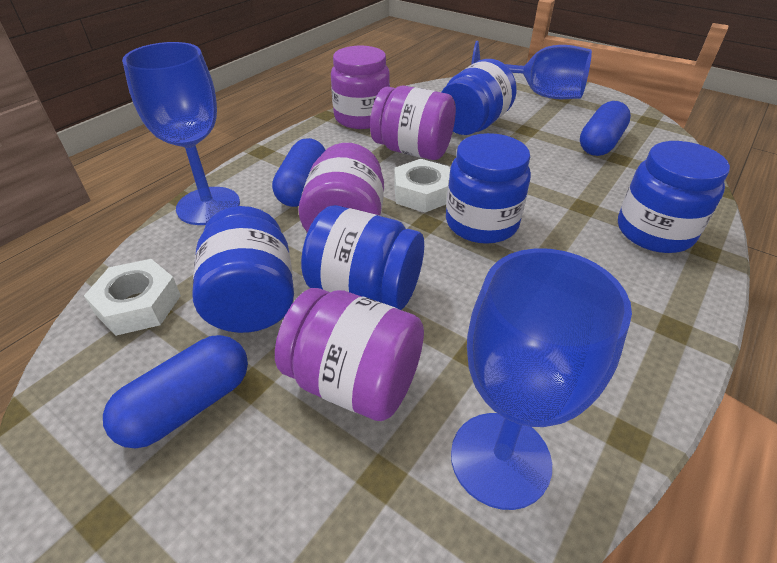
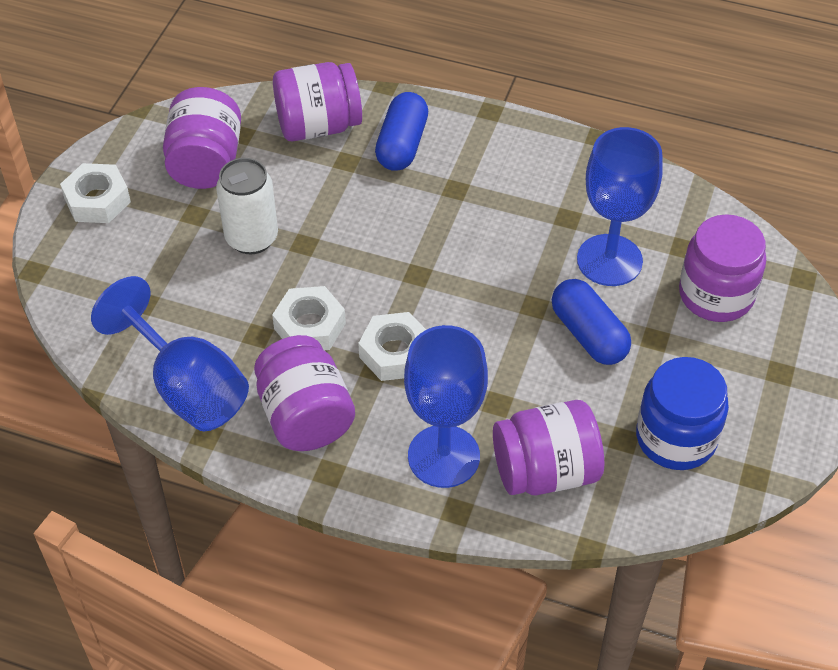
blue capsule: [103,335,248,449] [272,138,325,207] [580,101,631,156] = 3 -> [375,92,428,171] [552,279,631,365] = 2
blue jar: [192,206,294,333] [301,205,424,310] [441,59,517,135] [446,133,531,244] [618,141,730,253] = 5 -> [636,357,729,470] = 1
purple jar: [275,288,424,421] [298,143,384,232] [331,46,390,129] [370,85,456,160] = 4 -> [163,87,241,189] [254,335,355,451] [273,62,362,141] [493,400,604,495] [679,214,766,322] = 5
white can: none = 0 -> [216,158,278,254] = 1
white nut: [84,259,181,336] [394,159,450,213] = 2 -> [60,163,131,223] [272,286,346,350] [358,312,426,381] = 3

